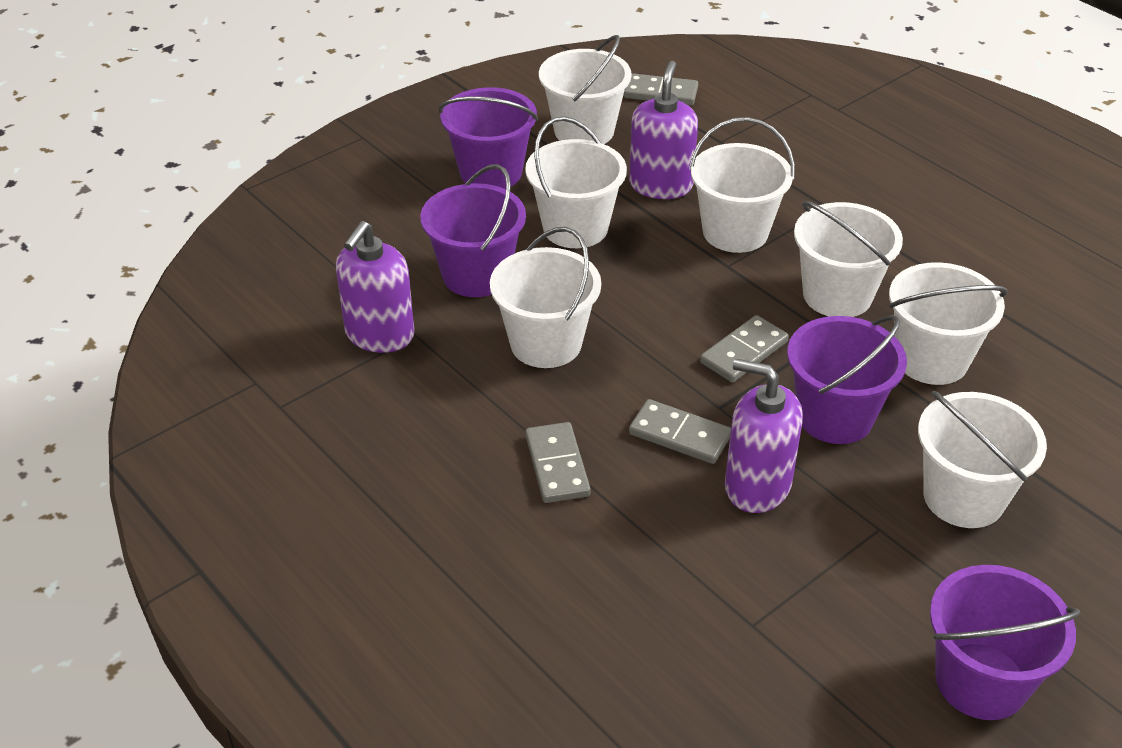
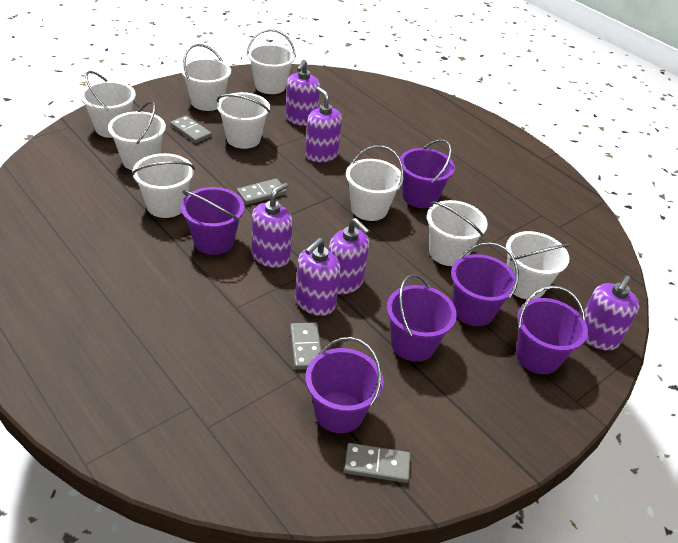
purple bucket: [420,164,526,297] [439,87,538,189] [787,315,907,444] [930,565,1080,720] = 4 -> [181,187,245,255] [305,337,384,433] [387,274,457,362] [399,139,455,208] [451,242,519,326] [516,286,588,374] = 6
purple soap dispenser: [336,221,414,353] [629,61,698,199] [725,359,803,513] = 3 -> [251,183,293,268] [285,60,320,126] [295,238,341,316] [305,87,342,163] [328,218,370,294] [584,275,639,351] = 6
white bucket: [490,227,601,368] [525,116,627,248] [539,35,632,144] [689,117,795,253] [794,201,903,317] [889,262,1008,385] [918,391,1047,528] = 7 -> [80,71,136,138] [108,101,166,170] [131,153,195,218] [181,44,231,111] [217,92,270,149] [247,29,296,94] [346,145,404,221] [427,200,488,266] [506,231,572,300] = 9

